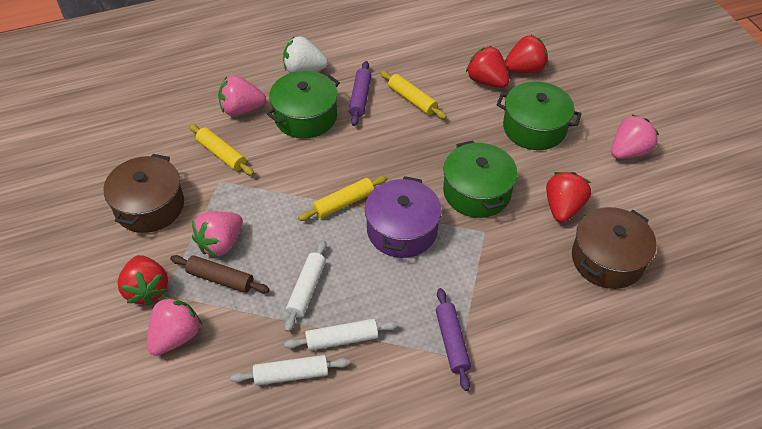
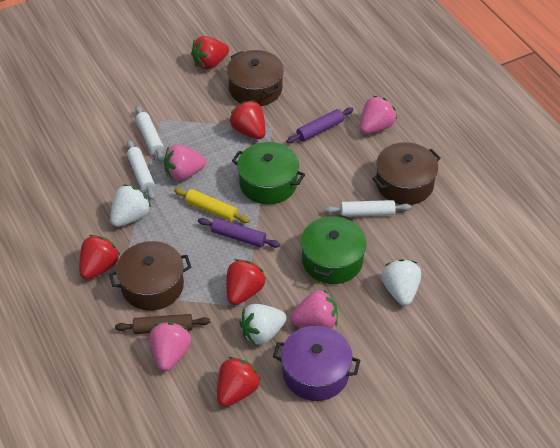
brown pot: [104,154,184,233] [572,207,657,289] = 2 -> [109,241,191,311] [227,50,284,106] [372,142,441,205] = 3
green pot: [267,71,340,139] [443,141,518,218] [497,81,581,150] = 3 -> [232,142,305,204] [301,214,366,284] = 2
red strawberry: [117,255,168,305] [466,46,509,88] [505,35,548,73] [546,172,591,223] = 4 -> [79,235,120,280] [191,36,229,70] [217,357,261,407] [226,259,266,305] [229,100,265,139] = 5
white strawberry: [283,36,328,73] = 1 -> [110,185,151,227] [239,304,287,345] [381,259,421,306] = 3
yellow rolling pin: [189,124,254,176] [298,176,388,221] [380,71,447,119] = 3 -> [174,188,250,223] = 1

